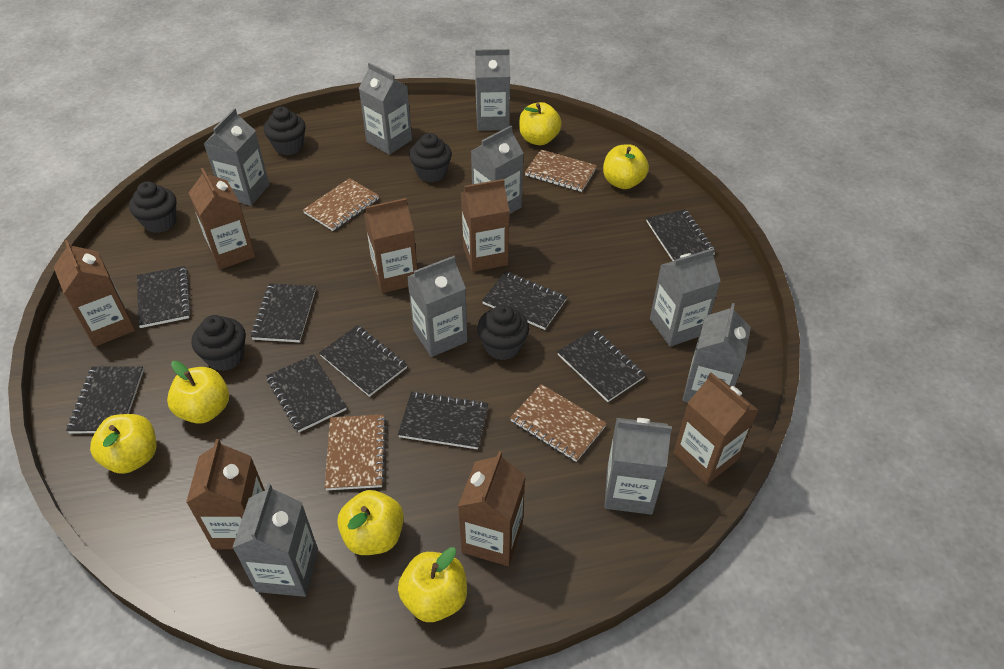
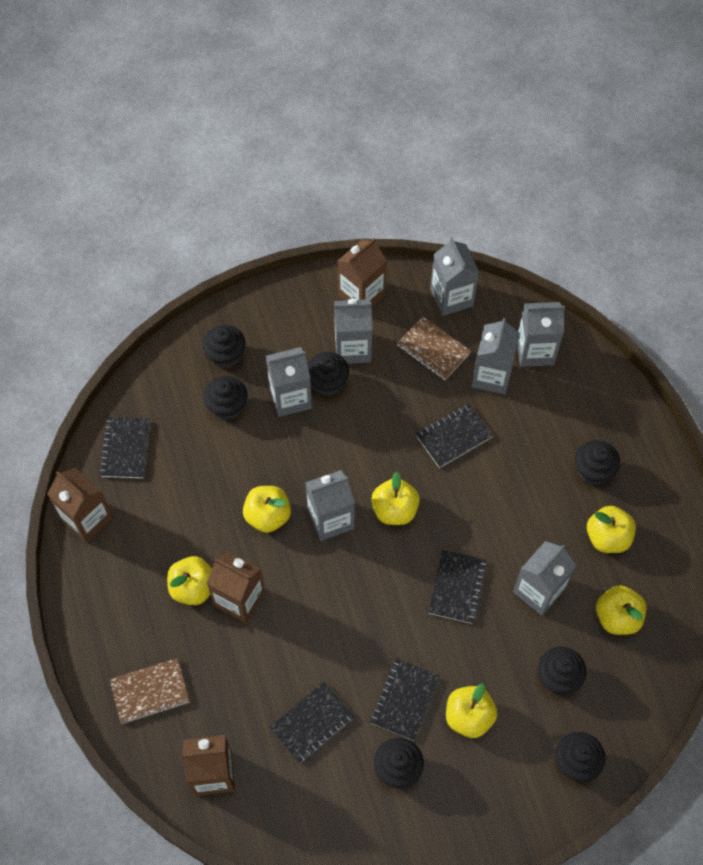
black cupcake: [129,181,176,233] [191,315,246,371] [264,107,306,155] [409,133,452,183] [477,305,529,360] = 5 -> [202,325,246,368] [203,376,247,420] [307,352,349,396] [374,738,424,788] [538,647,586,694] [555,732,605,782] [575,440,620,485] = 7
black notebook: [66,366,144,433] [137,266,191,328] [251,283,316,342] [267,355,347,432] [319,325,407,397] [398,391,488,449] [482,271,567,330] [557,329,646,402] [646,209,716,261] = 9 -> [99,417,150,478] [270,682,354,763] [370,658,439,741] [416,404,493,468] [428,550,487,624] = 5
brown carton: [54,240,135,347] [186,439,265,549] [189,168,256,270] [364,198,418,293] [458,451,526,566] [461,179,509,272] [673,372,759,485] = 7 -> [47,468,113,543] [182,735,235,796] [207,551,265,623] [338,238,387,306] = 4
brown notebook: [303,178,379,231] [325,414,386,490] [510,384,607,462] [525,150,597,192] = 4 -> [110,658,190,724] [397,316,471,380] = 2
grey carton: [204,108,269,206] [232,483,318,597] [358,63,412,155] [407,256,468,357] [471,126,523,214] [475,49,510,131] [604,418,672,515] [650,248,721,347] [683,303,751,402] = 9 -> [266,347,312,417] [305,470,355,541] [334,299,372,364] [430,237,479,316] [472,318,520,394] [513,541,576,616] [517,302,565,367] = 7

